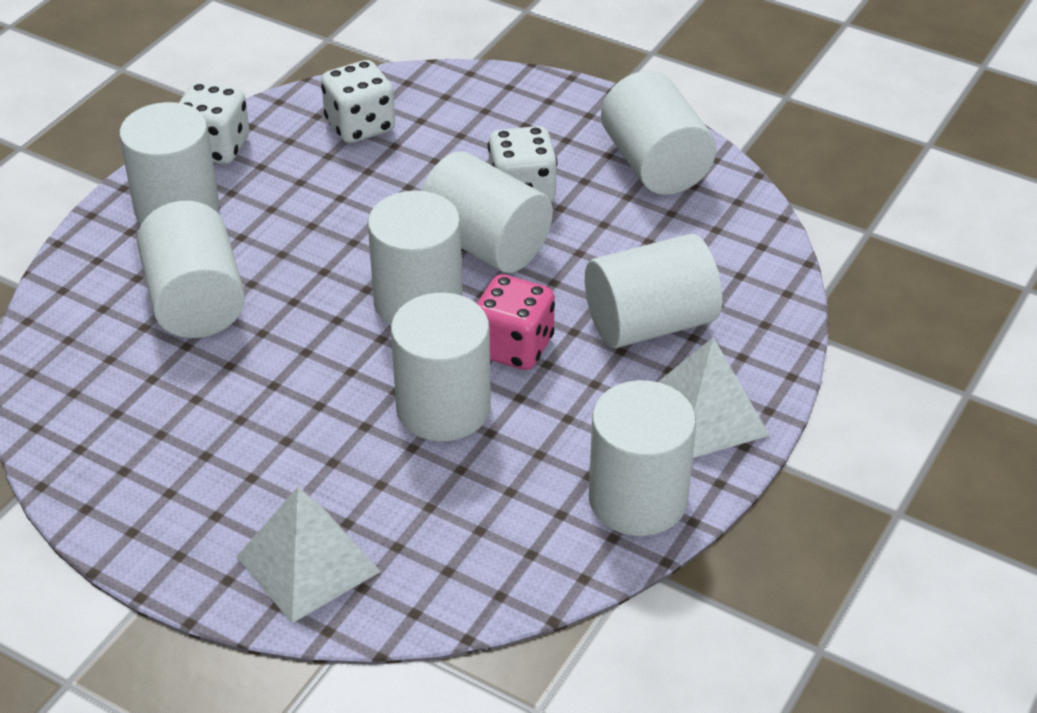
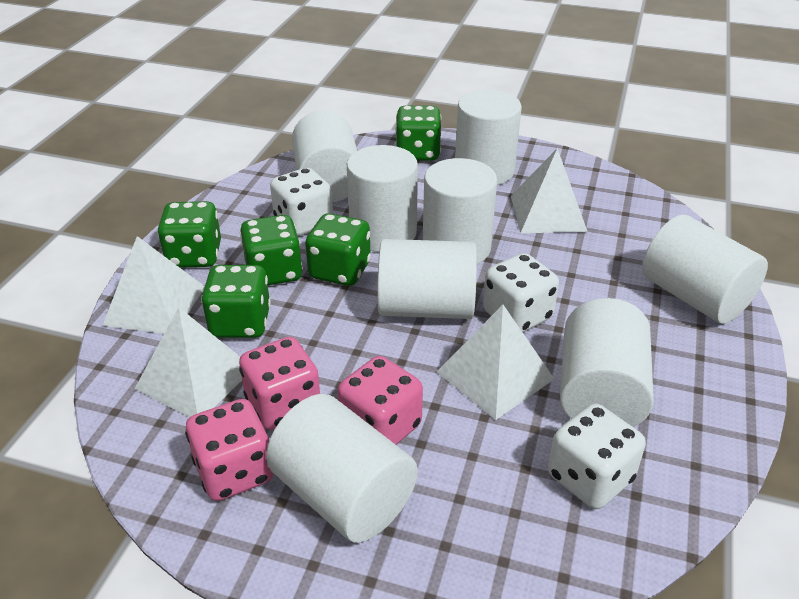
green dice: none = 0 -> [157,201,221,268] [201,265,271,338] [240,215,303,285] [305,213,371,286] [395,106,441,161] = 5
pink dice: [477,274,555,370] = 1 -> [185,399,274,501] [239,337,320,430] [337,356,423,445] = 3
white pyramid: [236,487,381,623] [658,337,770,458] = 2 -> [102,236,204,334] [135,307,242,417] [437,305,554,420] [511,148,588,233] = 4

